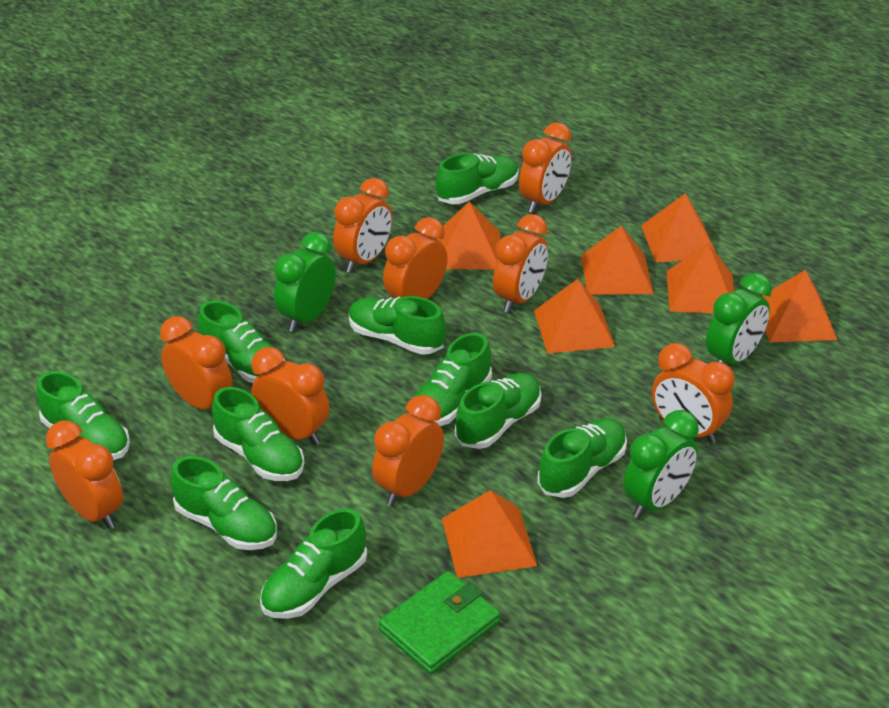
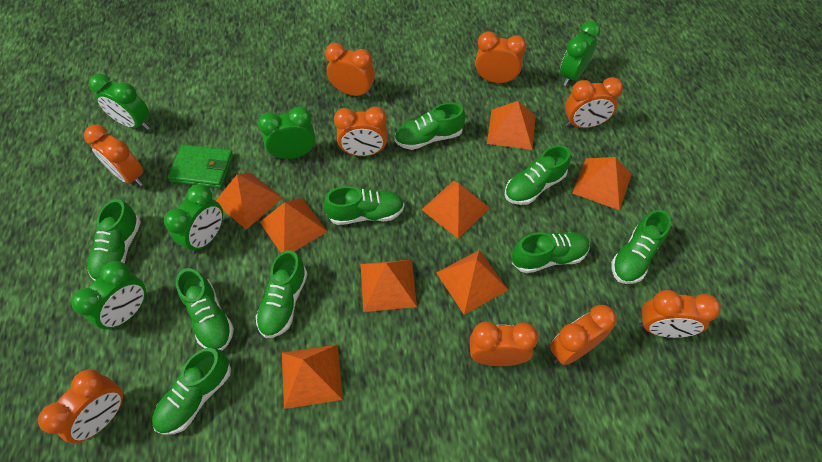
green clock: [274,232,336,332] [623,410,699,518] [706,273,772,365] = 3 -> [71,261,147,330] [89,74,150,130] [164,184,223,254] [258,107,315,159] [560,21,600,86] = 5
green shoe: [36,371,130,460] [171,456,277,550] [198,301,285,383] [212,387,304,481] [260,509,367,619] [349,296,446,355] [413,333,492,426] [436,153,519,204] [455,373,541,449] [537,418,627,498] = 10 -> [87,199,141,281] [152,348,231,435] [176,268,234,351] [256,250,308,338] [323,186,404,225] [394,103,465,150] [505,145,571,205] [512,232,590,273] [611,210,671,284] = 9
orange pyramid: [437,202,500,270] [442,490,537,578] [534,279,615,354] [581,225,654,295] [641,193,716,263] [667,243,734,313] [762,270,838,342] = 7 -> [216,173,282,230] [260,198,328,253] [282,344,343,409] [361,260,417,312] [422,181,490,239] [436,250,508,315] [487,101,536,150] [573,157,632,210] = 8

